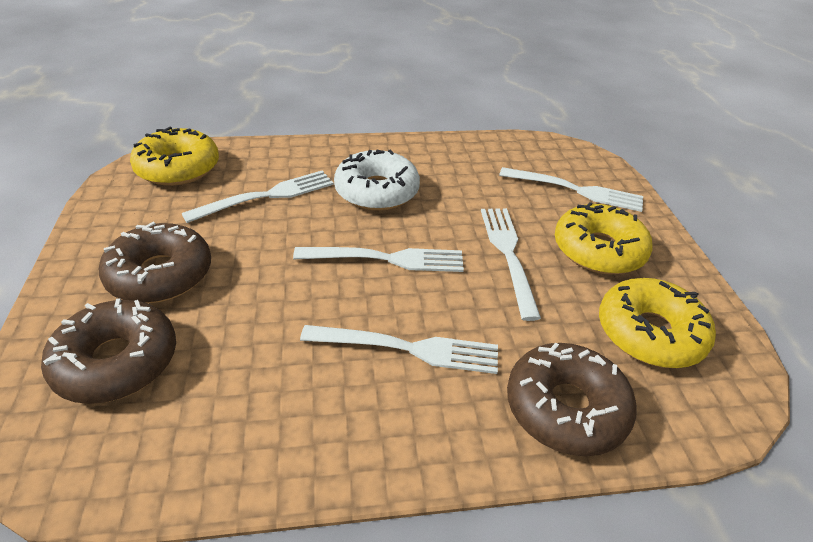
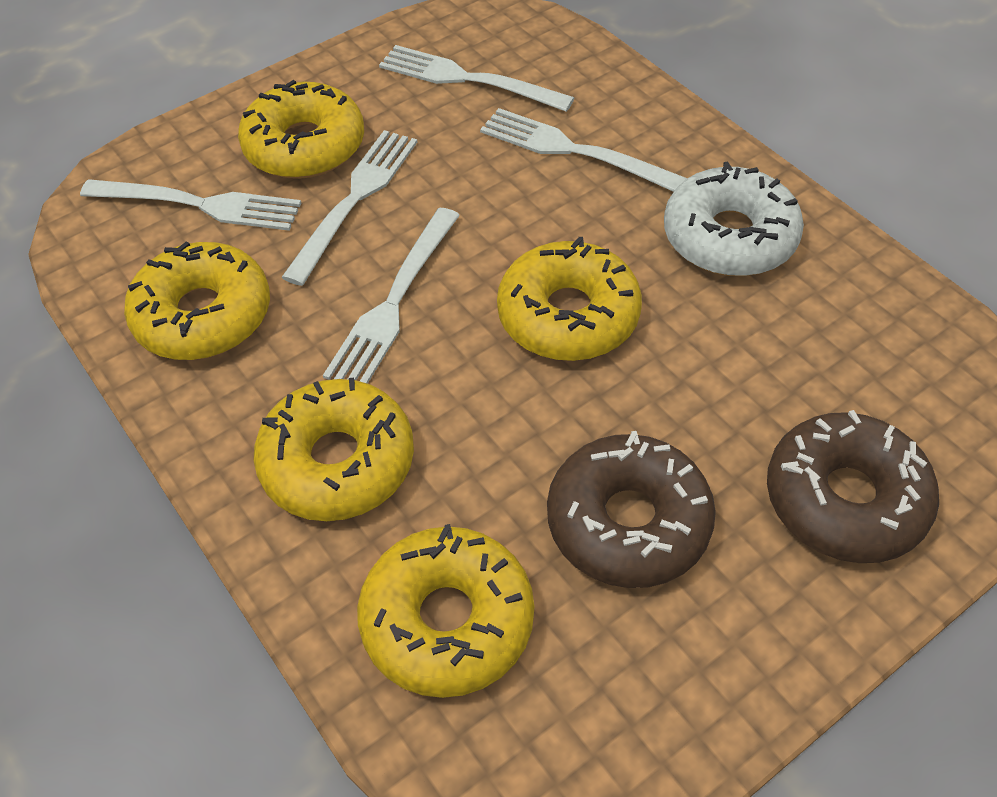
brown donut: [41,298,176,404] [99,222,211,303] [507,343,637,456] = 3 -> [547,431,716,588] [767,410,939,563] = 2
yellow donut: [130,127,219,186] [555,202,653,275] [599,278,716,368] = 3 -> [124,241,270,360] [238,80,364,179] [254,377,414,521] [357,524,534,698] [497,237,642,361] = 5

